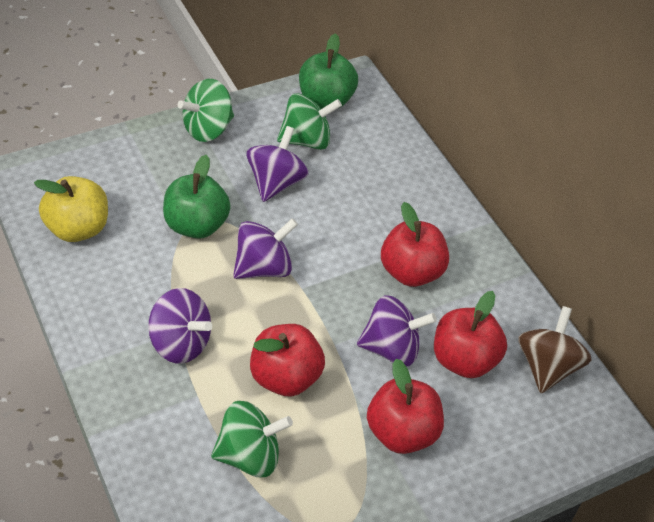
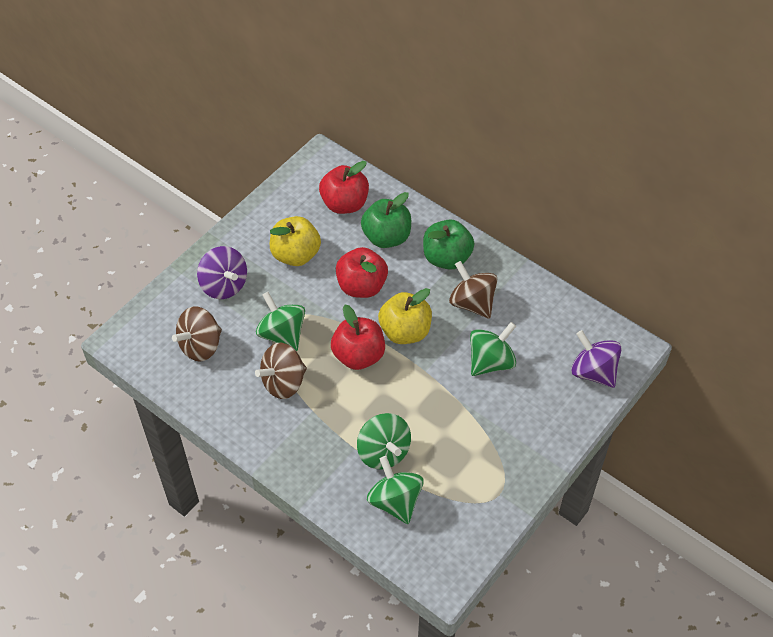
brown spinning top: [518,306,592,393] = 1 -> [172,306,222,362] [255,343,307,399] [449,261,497,319] = 3
green spinning top: [178,79,234,142] [211,401,293,477] [277,93,342,150] = 3 -> [256,292,305,351] [357,413,411,469] [367,456,423,524] [470,322,516,376] = 4
purple spinning top: [148,288,212,364] [233,218,298,279] [246,126,309,202] [357,295,437,366] = 4 -> [197,246,247,299] [571,330,622,388] = 2
red apple: [250,324,325,397] [367,359,444,454] [381,202,449,287] [434,291,507,378] = 4 -> [319,161,369,214] [331,305,385,370] [336,247,388,298] = 3
yellow apple: [34,176,108,242] = 1 -> [270,216,321,266] [378,288,432,344] = 2

